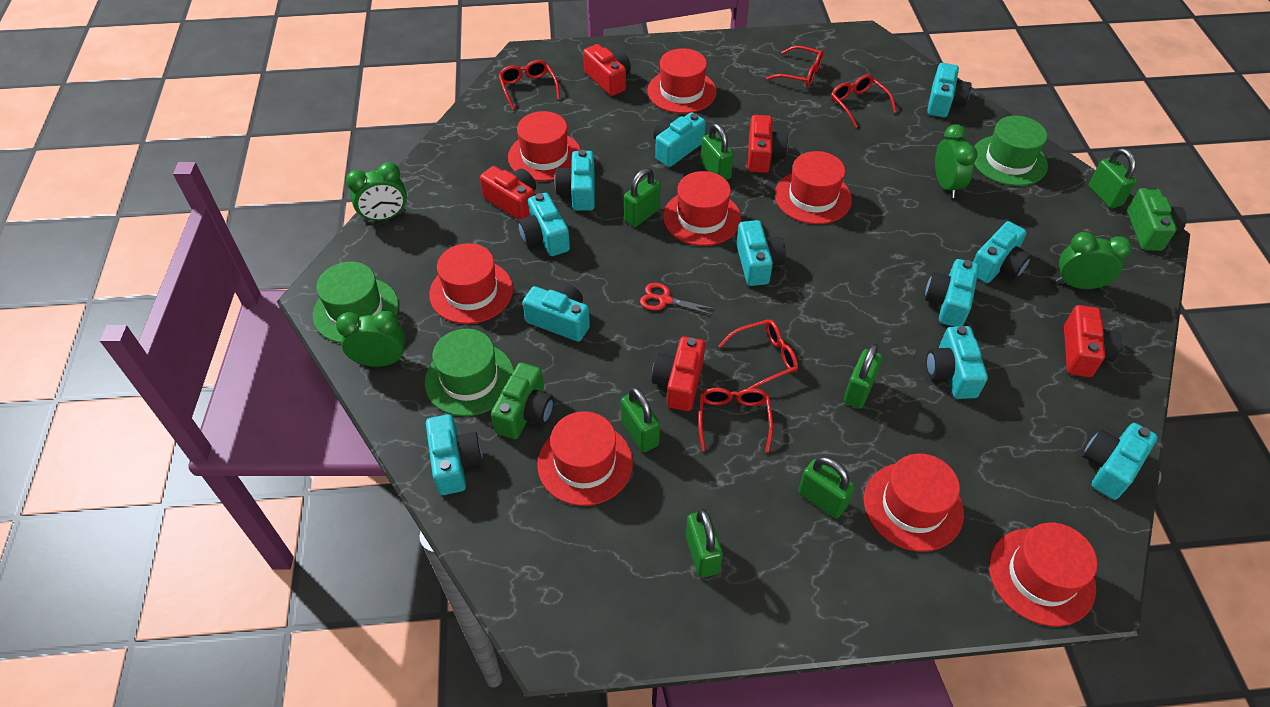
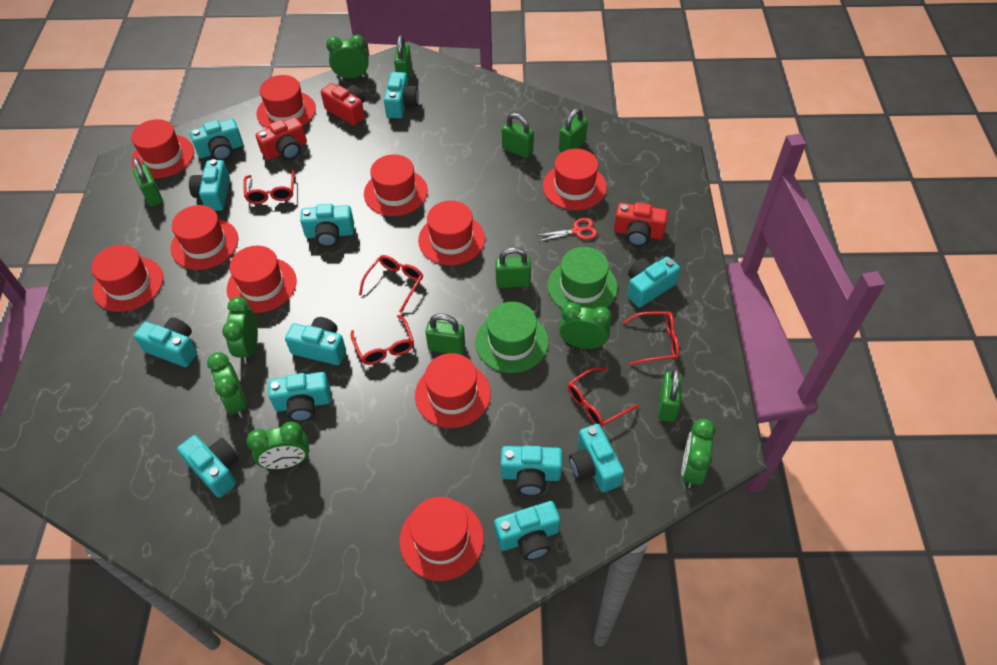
green camera: [491,362,554,439] [1127,188,1187,251] = 2 -> none = 0
green clock: [336,311,405,367] [346,162,407,223] [935,124,977,198] [1056,232,1132,289] = 4 -> [207,352,247,418] [222,297,258,363] [247,422,309,469] [326,35,369,79] [559,302,612,349] [681,419,716,489] = 6
green hat: [313,262,399,343] [424,329,514,416] [974,116,1048,186] = 3 -> [475,302,548,373] [548,247,618,309] = 2
red camera: [480,166,536,220] [583,44,631,96] [652,336,705,411] [748,115,788,173] [1064,305,1122,377] = 5 -> [255,117,307,160] [321,83,365,126] [614,202,668,246] = 3
red hat: [429,243,513,324] [508,111,581,181] [537,411,633,506] [647,48,717,114] [663,171,741,246] [775,151,852,224] [864,454,964,551] [989,523,1097,626] = 8 -> [91,245,163,312] [131,119,194,179] [171,205,238,270] [227,246,297,313] [256,75,316,128] [364,154,428,216] [399,497,484,581] [415,353,491,428] [418,201,485,265] [543,149,607,210] = 10
turquoise camera: [426,414,483,495] [518,193,570,256] [523,283,590,342] [554,149,595,211] [653,112,706,167] [736,220,786,286] [925,259,979,327] [926,326,988,399] [927,63,972,118] [973,221,1032,283] [1083,423,1158,500] = 11 -> [134,317,197,367] [177,435,239,497] [189,159,230,211] [190,119,243,160] [268,372,331,422] [285,317,346,365] [300,204,354,247] [384,72,419,119] [494,501,560,560] [501,446,562,496] [569,424,624,492] [627,257,680,308] = 12

